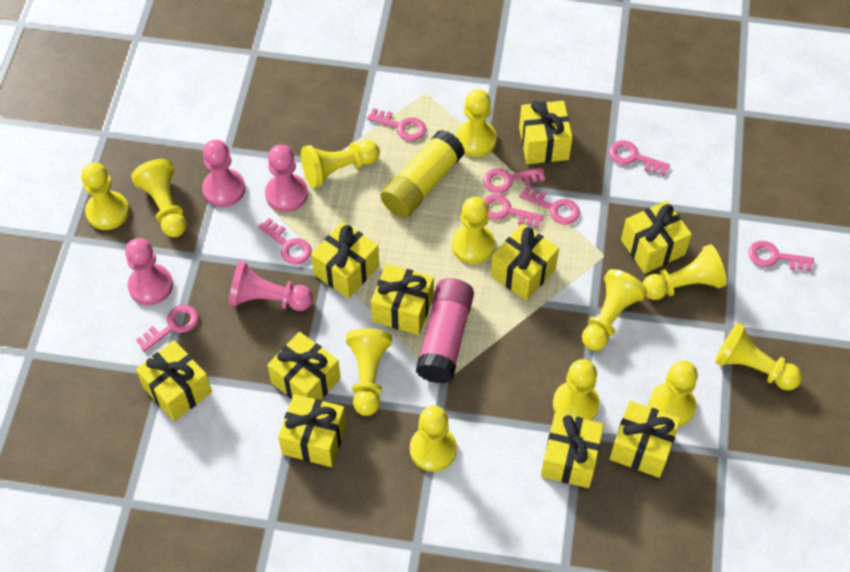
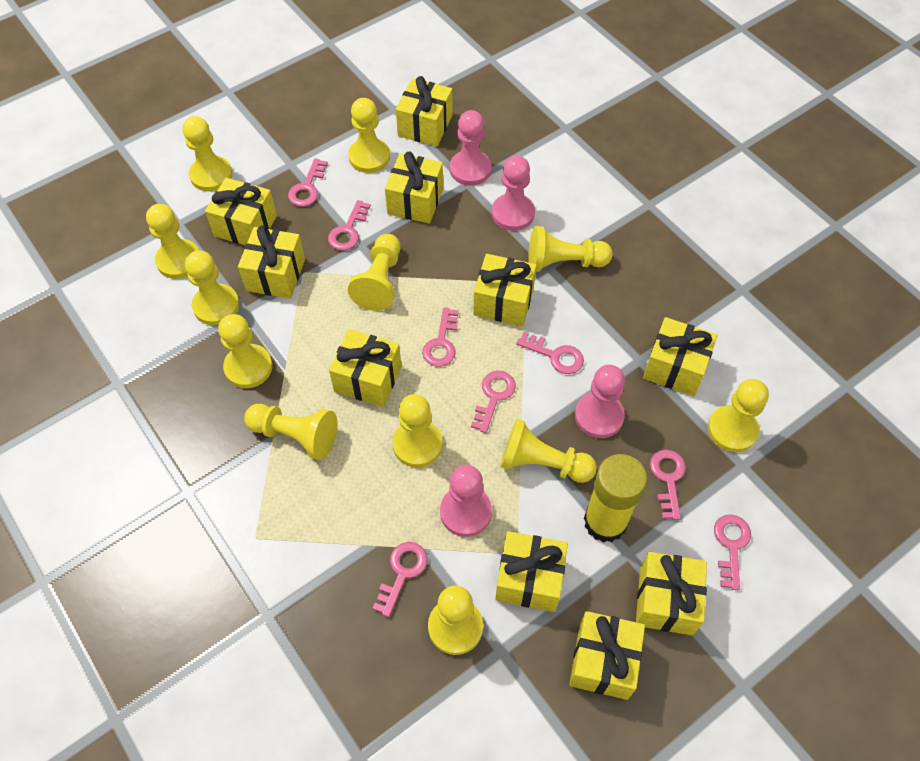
pink glue stick: [416,278,474,384] = 1 -> none = 0

